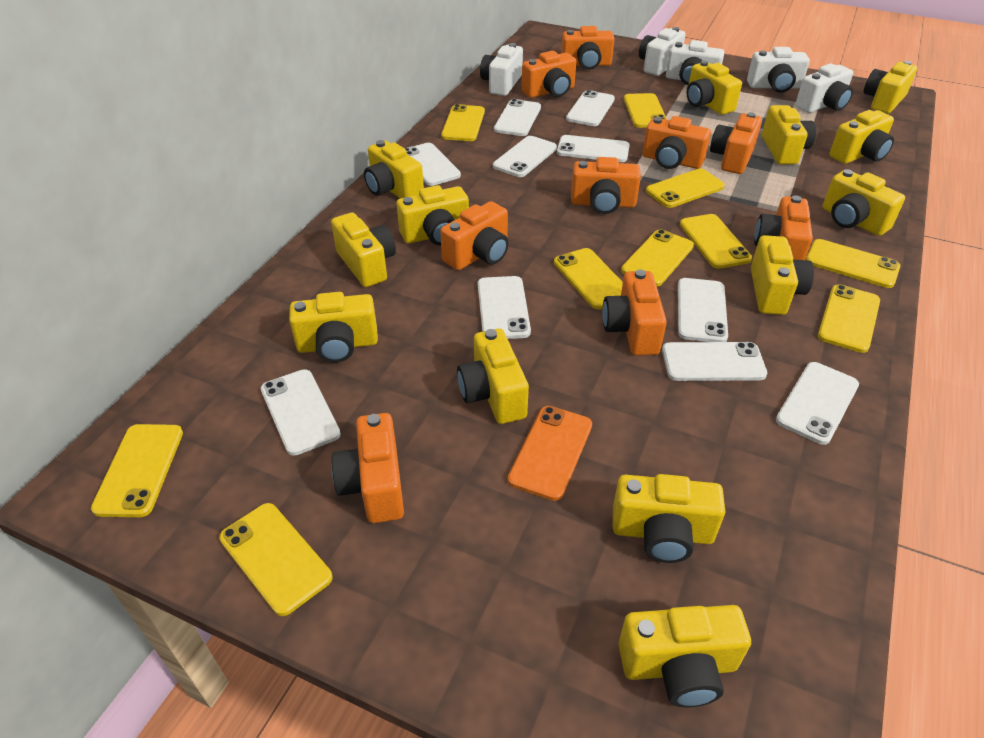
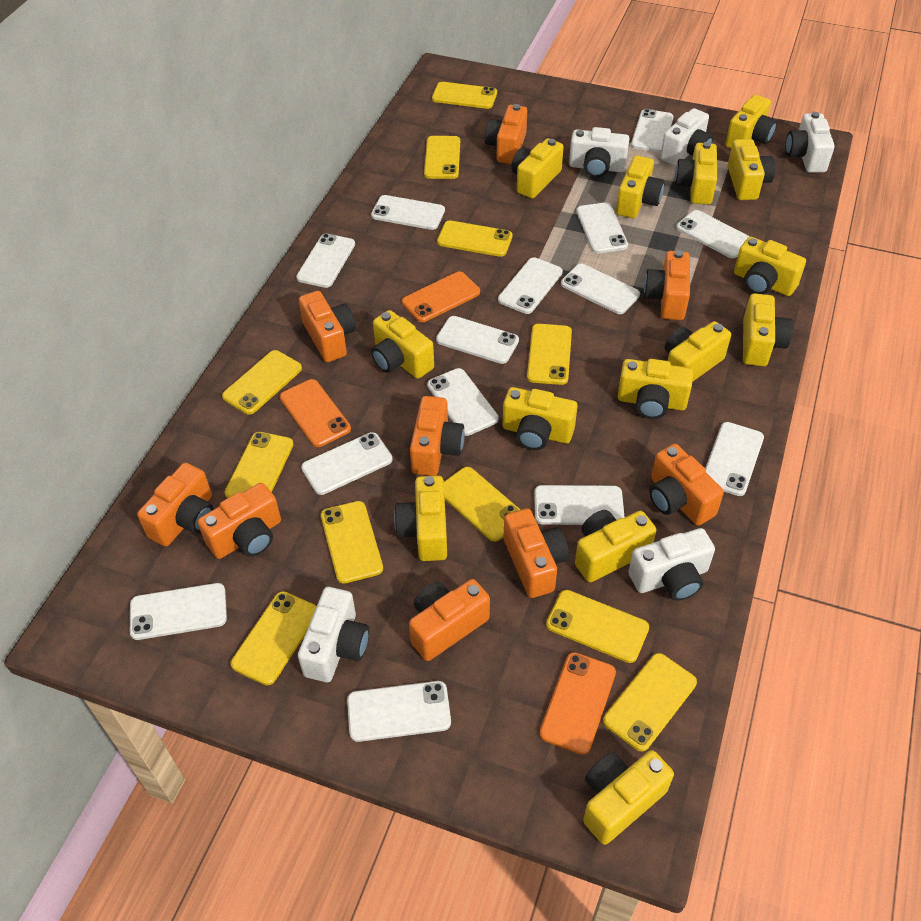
orange phone: [508,406,592,501] = 1 -> [280,379,351,447] [402,272,480,322] [539,652,616,755] = 3
white phone: [261,369,341,456] [405,143,461,186] [478,276,531,339] [493,136,557,177] [494,99,541,136] [557,135,630,162] [566,90,615,126] [662,342,767,381] [678,278,728,342] [776,362,859,445] = 10 -> [130,583,227,640] [296,233,355,288] [301,432,393,495] [347,681,451,742] [371,195,445,230] [427,368,499,436] [436,316,519,364] [498,257,563,314] [534,485,624,525] [561,264,640,314] [576,202,628,253] [631,109,674,153] [676,210,750,258] [705,422,764,496] = 14
yellow camera: [289,292,378,362] [331,212,396,287] [364,140,424,199] [396,185,469,246] [457,328,529,424] [613,474,725,563] [619,605,751,708] [686,61,742,115] [751,235,814,315] [762,105,816,164] [823,169,905,236] [829,110,894,164] [864,61,917,113] = 13 -> [371,310,434,379] [394,476,447,561] [503,387,577,450] [511,138,564,198] [575,510,656,582] [583,750,674,845] [616,155,665,218] [617,359,693,419] [665,321,731,382] [675,142,717,205] [725,95,777,148] [728,139,776,200] [734,237,806,296] [743,293,793,366] = 14
yellow phone: [91,424,183,517] [219,503,332,616] [441,104,485,141] [554,248,623,309] [621,229,694,286] [624,93,667,128] [646,169,725,208] [680,214,752,269] [806,239,900,288] [818,284,880,353] = 10 -> [222,350,302,415] [224,432,294,498] [231,591,317,685] [321,501,383,584] [424,136,460,179] [432,82,497,109] [437,220,512,257] [444,467,520,542] [527,324,572,385] [546,590,649,663] [603,653,697,752] = 11

